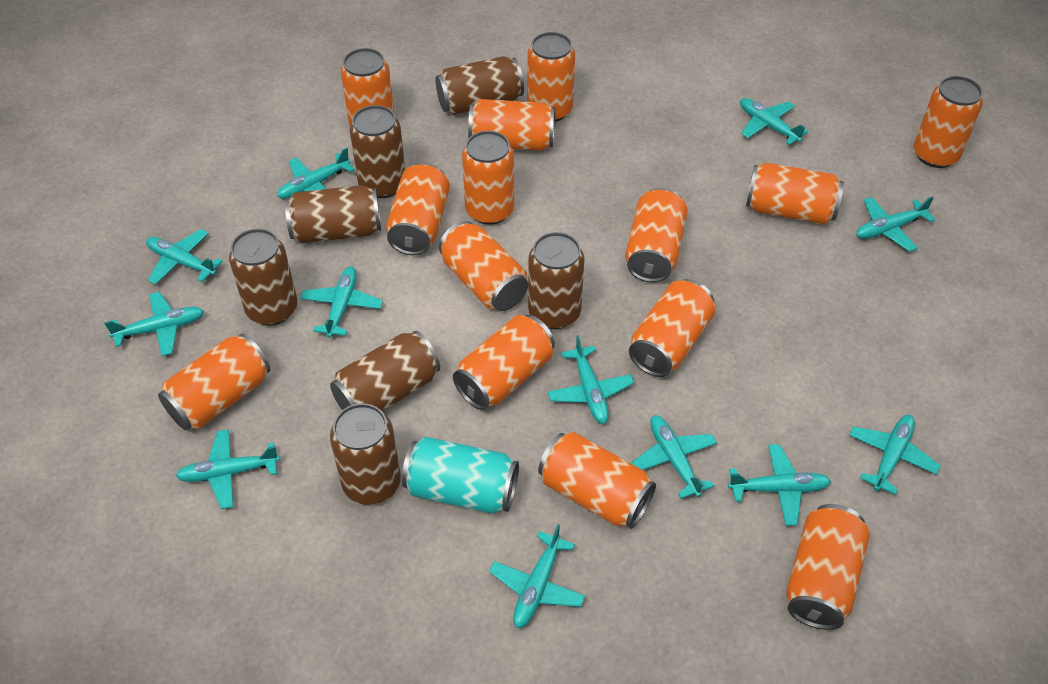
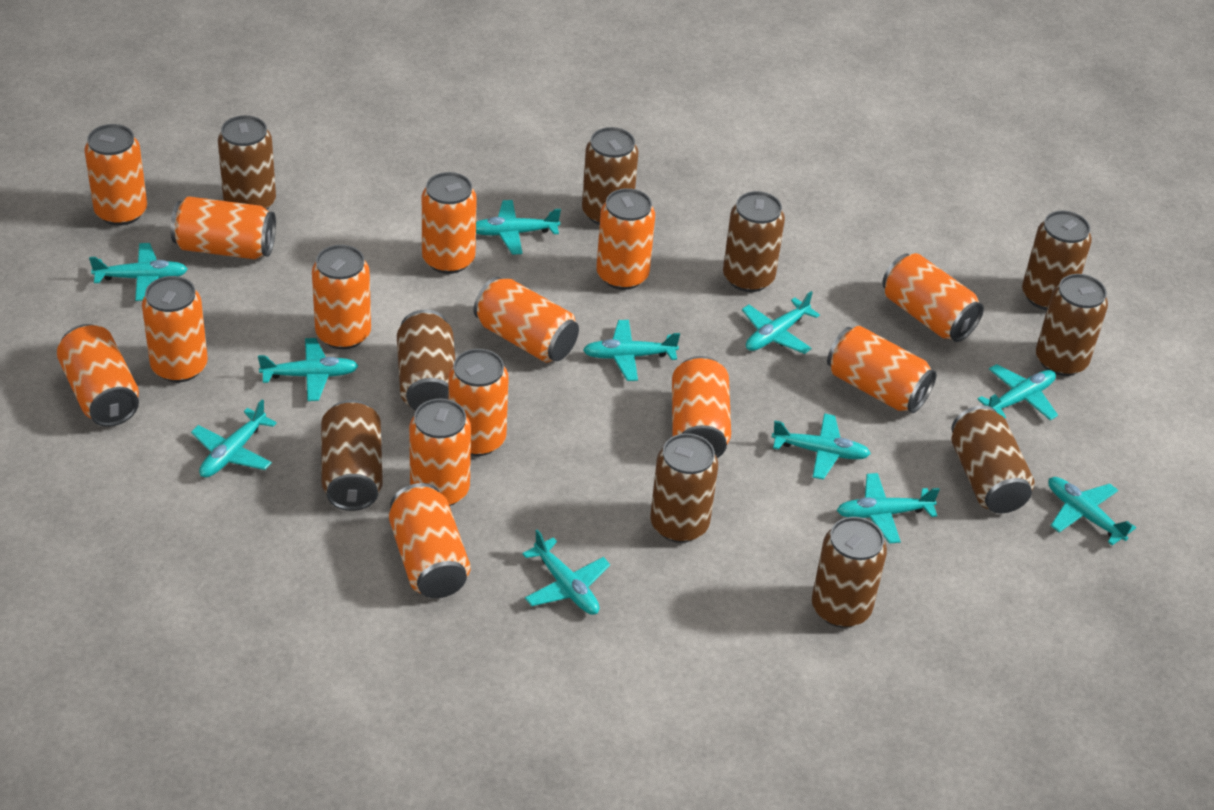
brown can: [229,228,297,326] [285,185,381,244] [330,331,440,412] [330,403,401,505] [350,105,405,198] [435,56,524,115] [528,232,584,329] = 7 -> [218,115,276,210] [321,400,383,511] [397,310,455,410] [582,127,639,225] [650,433,718,543] [723,191,785,292] [812,517,887,628] [951,406,1034,513] [1022,210,1092,310] [1036,274,1108,376] = 10
turquoise can: [402,437,519,514] = 1 -> none = 0
turquoise plane: [104,292,204,356] [146,229,223,284] [176,429,280,509] [277,148,355,199] [300,266,383,338] [489,524,585,628] [547,335,634,424] [631,415,717,499] [728,444,831,526] [740,98,809,145] [849,415,941,495] [856,196,935,252] = 12 -> [89,243,188,301] [191,399,277,477] [258,338,358,401] [476,200,561,255] [522,529,610,615] [583,320,680,381] [742,291,820,354] [772,413,871,480] [837,473,940,544] [977,364,1058,420] [1048,477,1136,545] = 11

